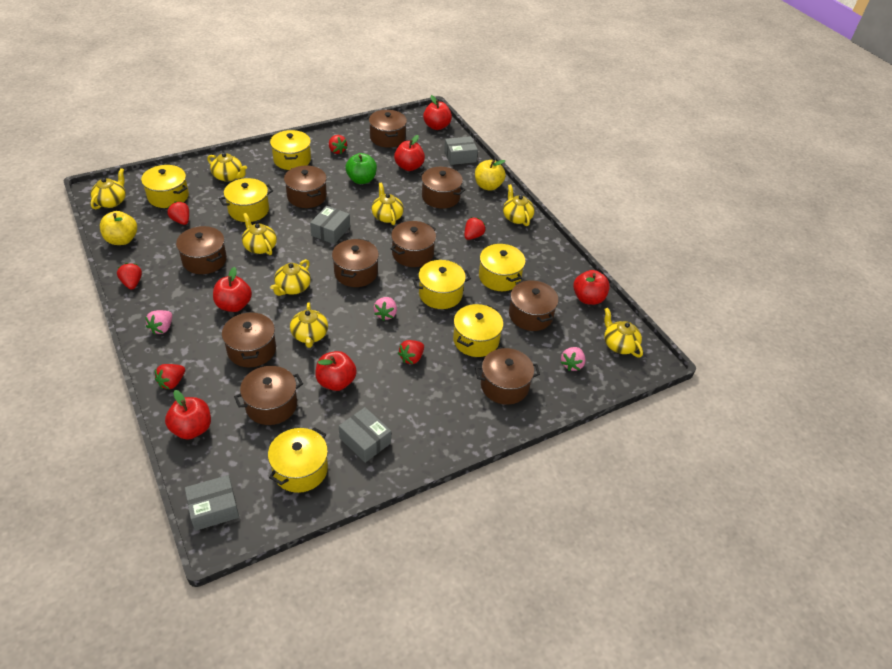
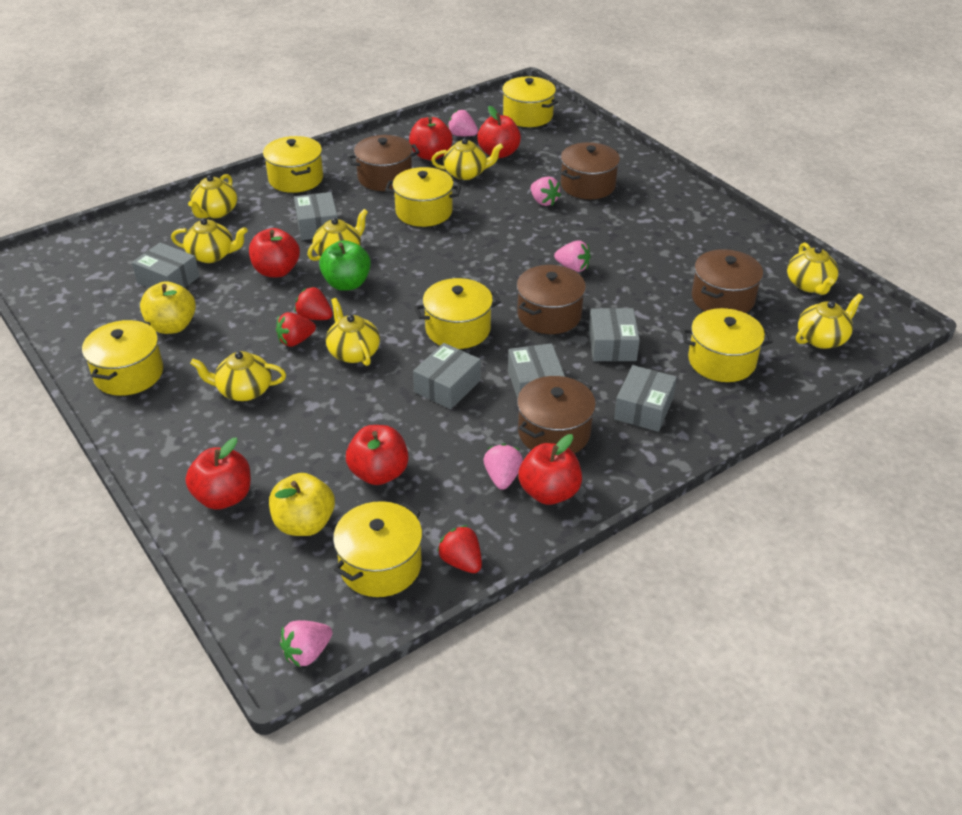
brown pot: [176,226,227,274] [222,311,276,367] [234,366,303,425] [284,166,327,208] [332,239,379,287] [369,110,407,148] [391,221,436,267] [419,167,466,208] [475,348,540,405] [509,280,558,331] = 10 -> [347,135,420,191] [517,265,586,334] [517,376,596,453] [561,142,620,199] [692,249,763,313] = 5
grey box: [185,475,239,531] [310,206,350,244] [339,407,391,463] [444,136,478,165] = 4 -> [132,242,200,288] [294,192,338,240] [413,343,481,409] [508,343,565,399] [589,308,640,361] [614,365,677,432] = 6
pink strawberry: [145,310,172,334] [374,297,397,321] [561,347,586,371] = 3 -> [280,620,332,668] [448,110,478,136] [484,444,523,490] [531,176,561,206] [554,240,591,272] = 5
red strawberry: [117,263,142,289] [155,364,185,389] [167,201,189,225] [329,135,347,154] [398,340,424,364] [464,217,486,240] = 6 -> [276,312,316,347] [295,287,333,320] [437,525,482,573] = 3

